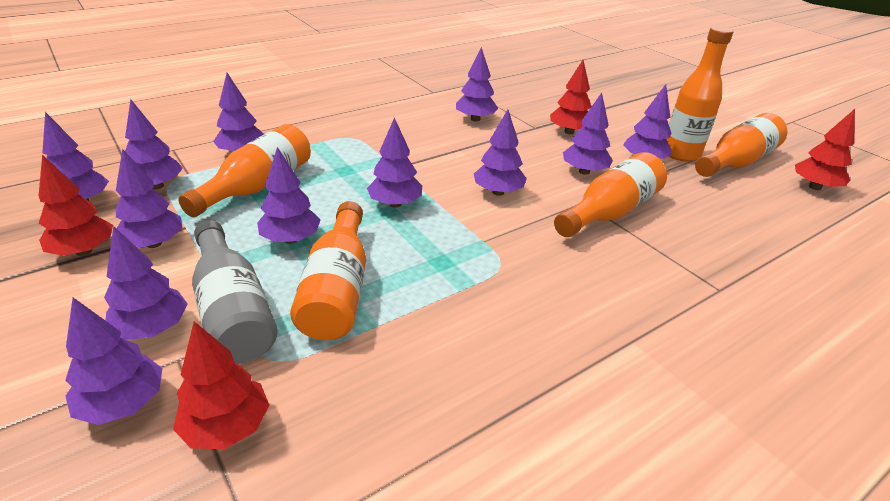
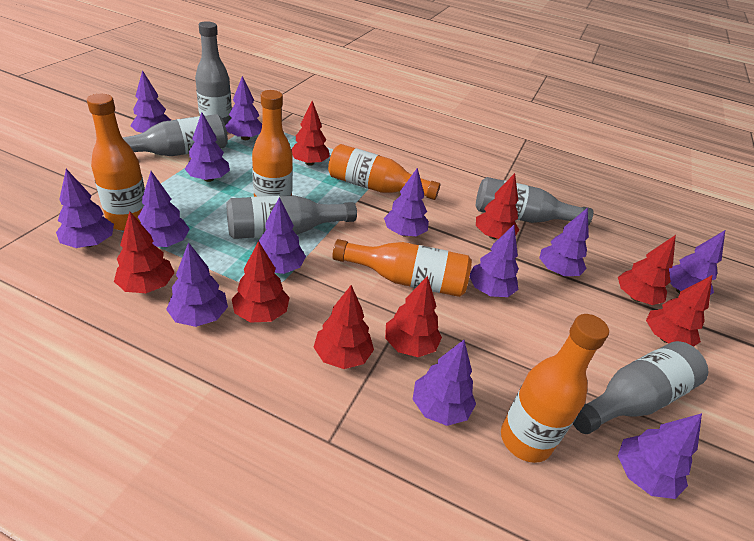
grey bottle: [192,220,278,364] = 1 -> [122,114,228,156] [195,21,232,131] [226,195,357,239] [476,177,593,225] [573,341,708,434] = 5
purple tree: [43,112,109,201] [65,298,162,425] [104,226,188,340] [116,149,182,248] [125,99,183,189] [213,73,264,151] [257,147,321,244] [367,117,422,208] [456,47,498,121] [474,110,527,196] [563,93,613,175] [623,84,672,159] = 12 -> [56,169,114,248] [130,70,171,133] [138,171,190,247] [166,242,228,327] [185,113,230,182] [225,76,262,140] [259,197,306,274] [384,168,429,237] [413,340,476,426] [470,225,519,297] [539,208,589,276] [618,413,702,499] [669,230,725,295] = 13
red tree: [39,155,113,256] [173,321,269,449] [550,60,591,134] [795,109,855,190] = 4 -> [114,212,175,293] [232,241,290,323] [291,101,330,166] [314,285,374,369] [385,276,442,357] [476,173,519,239] [618,235,676,305] [646,275,712,347] = 8

